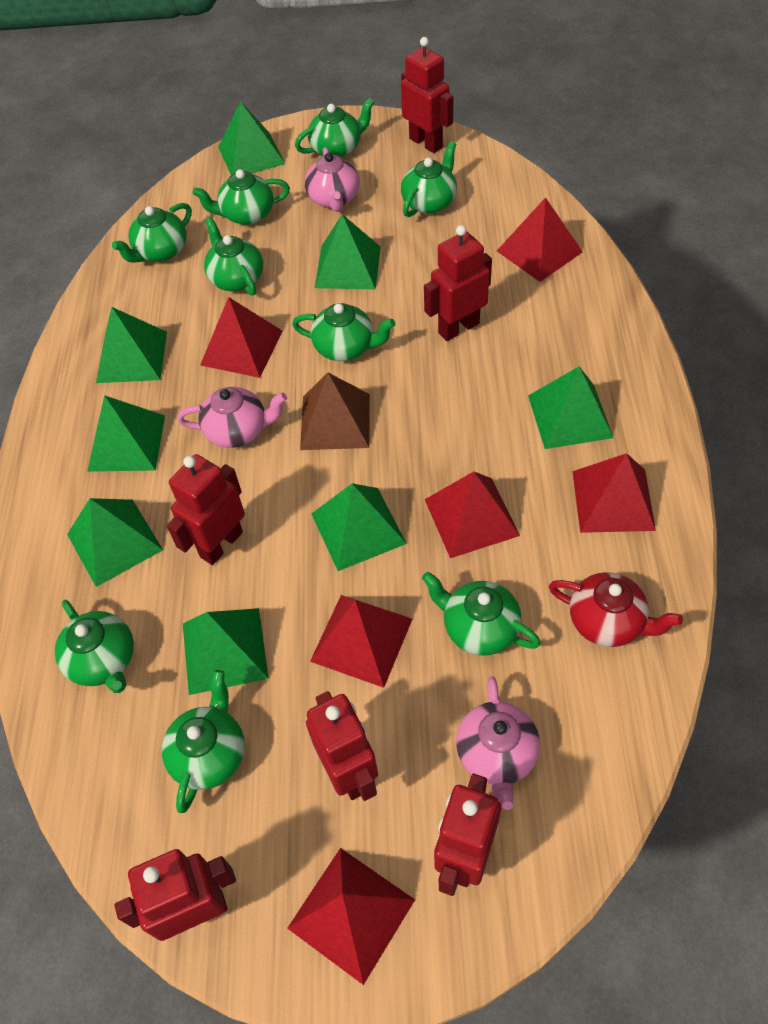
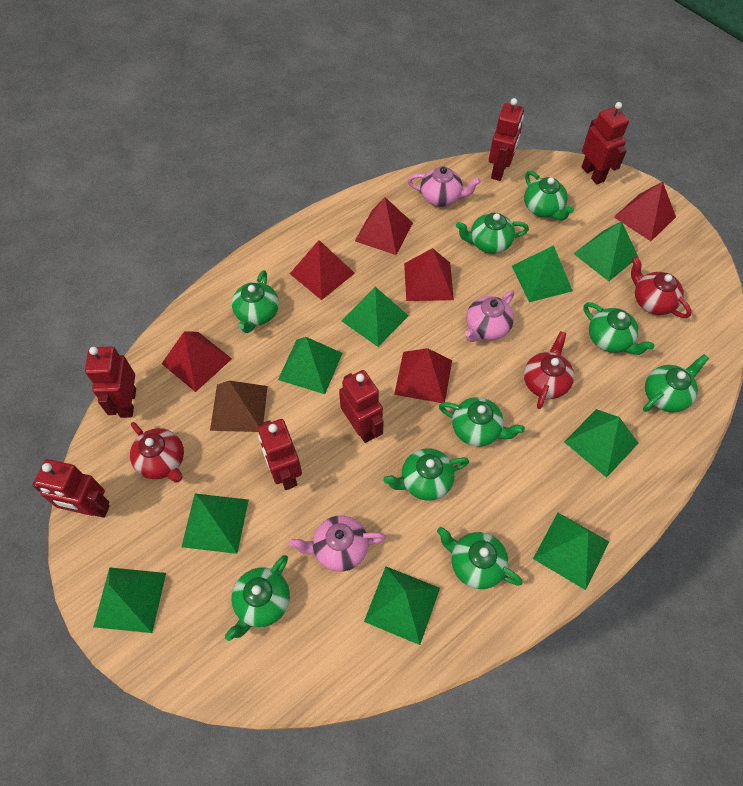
green pyramid: [67,498,163,587] [87,395,165,472] [96,307,167,383] [183,608,269,695] [218,102,285,175] [311,483,407,571] [315,214,381,289] [528,366,613,449] = 8 -> [93,567,166,633] [181,494,249,554] [278,337,342,394] [341,287,409,347] [364,566,440,645] [512,245,573,302] [533,513,609,590] [564,409,639,478] [574,221,638,281] = 9
red teapot: [549,572,683,647] = 1 -> [130,422,184,482] [524,331,574,409] [631,257,692,318] = 3

